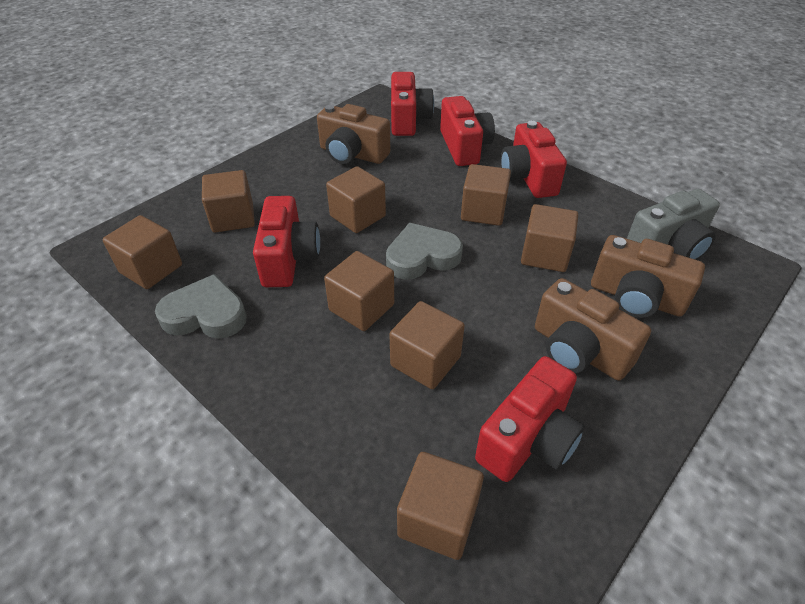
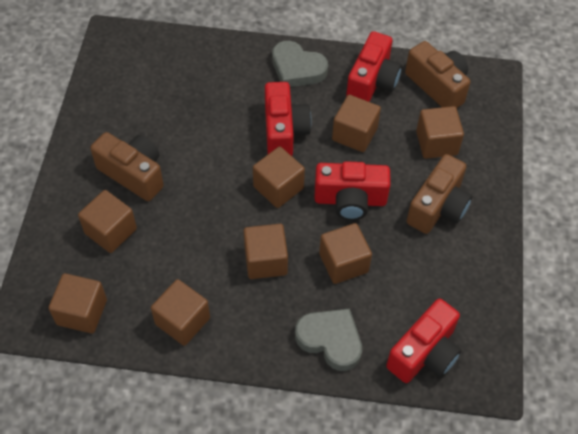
grey camera: [627,189,720,260] = 1 -> none = 0
red camera: [253,196,320,287] [391,72,434,136] [440,96,495,166] [475,356,585,482] [501,121,567,198] = 5 -> [265,82,312,156] [314,161,391,220] [346,31,402,102] [386,299,462,383] = 4

